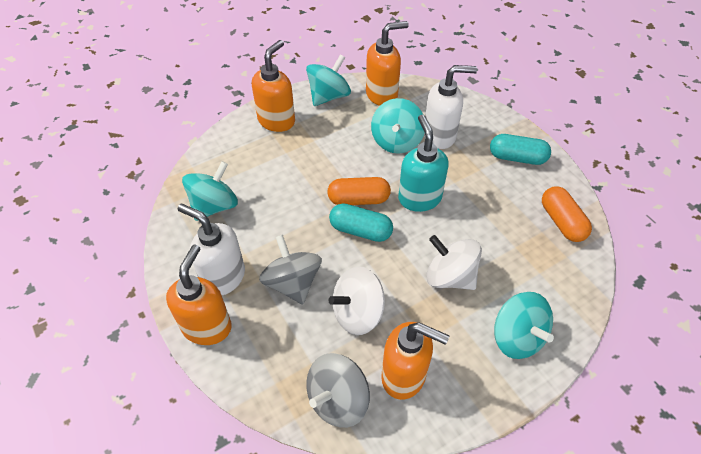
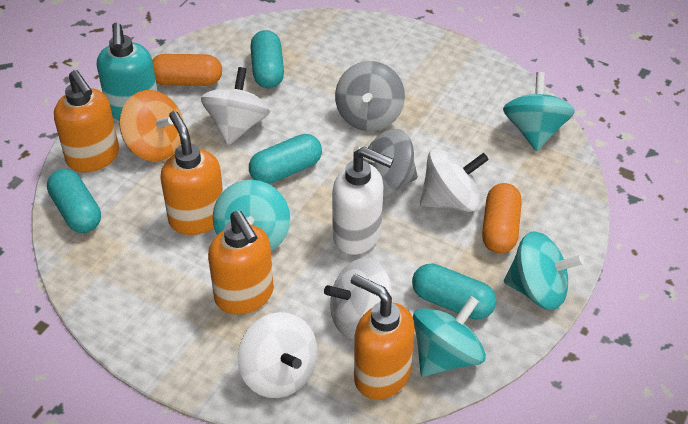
orange spinning top: none = 0 -> [119,90,183,161] = 1
turquoise capsule: [329,204,393,242] [490,134,551,165] = 2 -> [47,169,101,233] [249,134,322,184] [250,30,284,88] [412,263,496,320] = 4
white soap dispenser: [178,204,245,295] [424,65,477,149] = 2 -> [332,147,394,255] = 1
white spinning top: [328,267,385,335] [426,235,482,290] = 2 -> [201,67,271,145] [238,312,318,398] [324,258,394,339] [420,149,489,212] = 4

